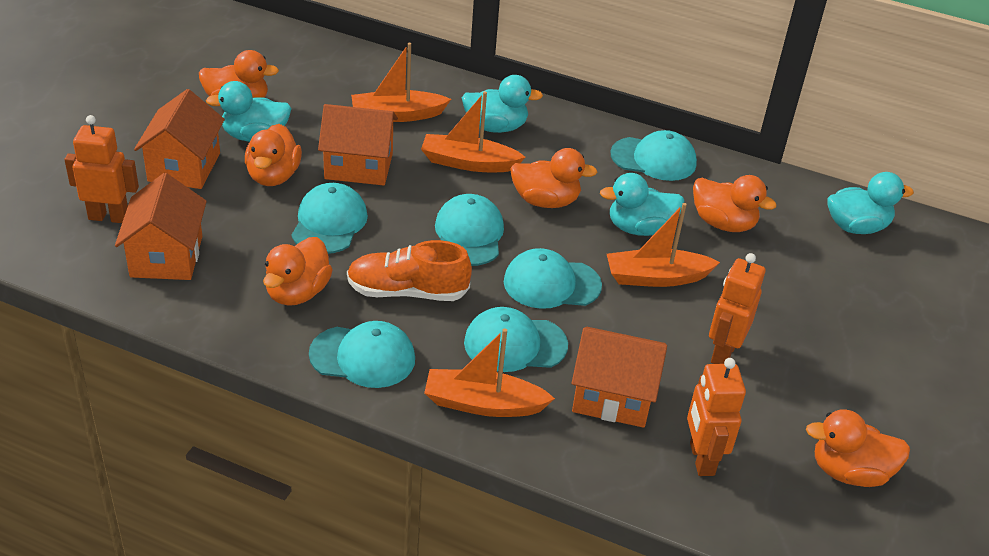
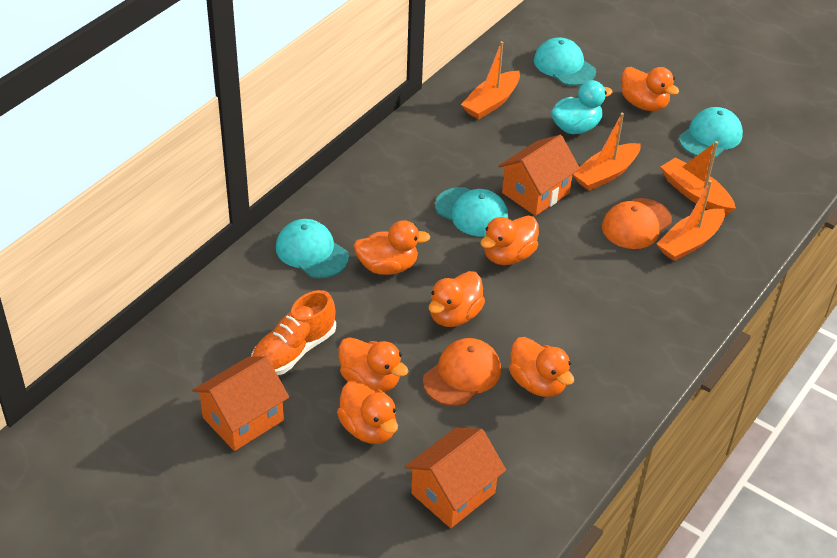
orange cap: none = 0 -> [423,338,501,406] [602,198,672,249] = 2
orange duck: [199,50,279,98] [245,124,302,186] [263,237,333,306] [510,148,597,208] [693,175,777,232] [806,409,910,487] = 6 -> [337,380,398,444] [338,337,408,392] [354,220,430,275] [429,271,485,327] [480,216,539,265] [509,337,574,397] [621,67,679,111] = 7
orange house: [115,173,207,280] [134,89,225,189] [318,104,398,185] [572,327,667,428] = 4 -> [192,356,289,451] [405,428,506,528] [498,135,580,216] = 3
orange robot: [65,115,139,223] [687,358,746,476] [709,253,765,364] = 3 -> none = 0
turquoise cap: [292,183,368,254] [309,321,415,388] [435,194,504,266] [464,307,568,372] [504,248,602,309] [611,130,697,181] = 6 -> [276,219,349,278] [435,187,508,236] [534,37,596,86] [679,107,743,158] = 4
turquoise duck: [206,81,292,142] [462,75,543,133] [600,173,684,236] [827,172,914,234] = 4 -> [551,80,612,134] = 1

